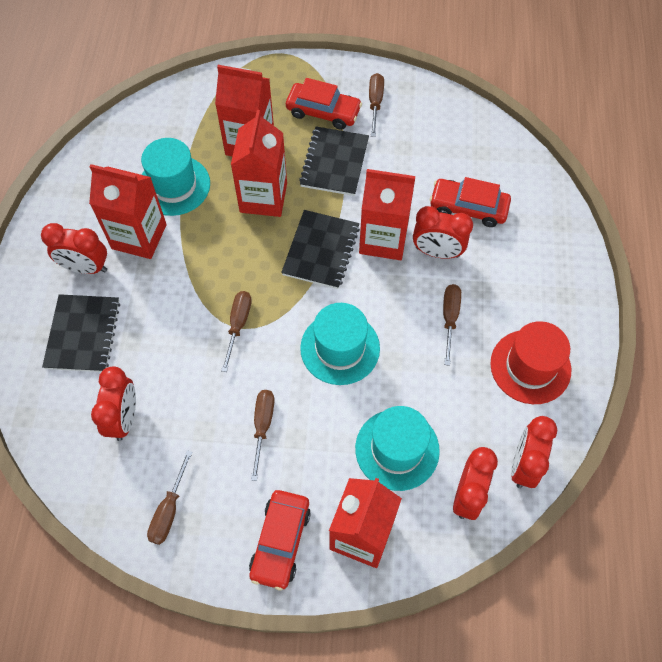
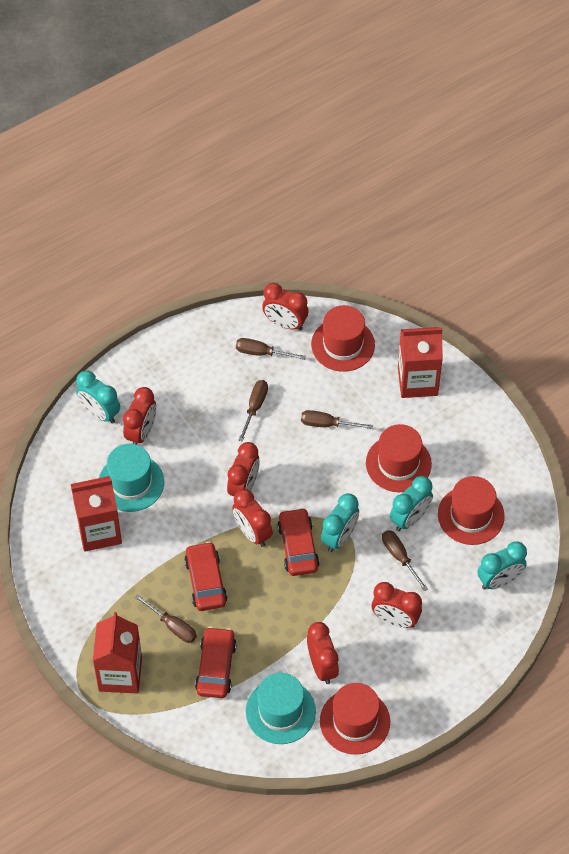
black notebook: [42,294,120,372] [281,210,360,289] [299,126,369,196] = 3 -> none = 0
red carton: [89,164,167,259] [215,65,274,156] [231,110,287,217] [329,478,402,568] [359,169,415,260] = 5 -> [71,476,122,552] [93,612,142,693] [398,327,443,398] = 3
red clock: [41,223,107,274] [91,366,136,441] [413,206,473,259] [453,447,498,520] [511,416,557,488] = 5 -> [123,387,156,445] [227,442,260,496] [232,489,273,547] [262,283,308,330] [307,622,339,684] [372,582,422,628] = 6
red hat: [490,321,571,404] = 1 -> [311,305,375,372] [320,683,390,755] [366,424,432,492] [438,476,505,545] = 4
turquoise clock: none = 0 -> [76,370,120,424] [321,493,359,552] [390,476,433,531] [478,541,527,590] = 4
turquoise hat: [141,138,210,216] [300,303,380,385] [355,406,440,491] = 3 -> [99,444,164,512] [246,673,316,744] = 2

